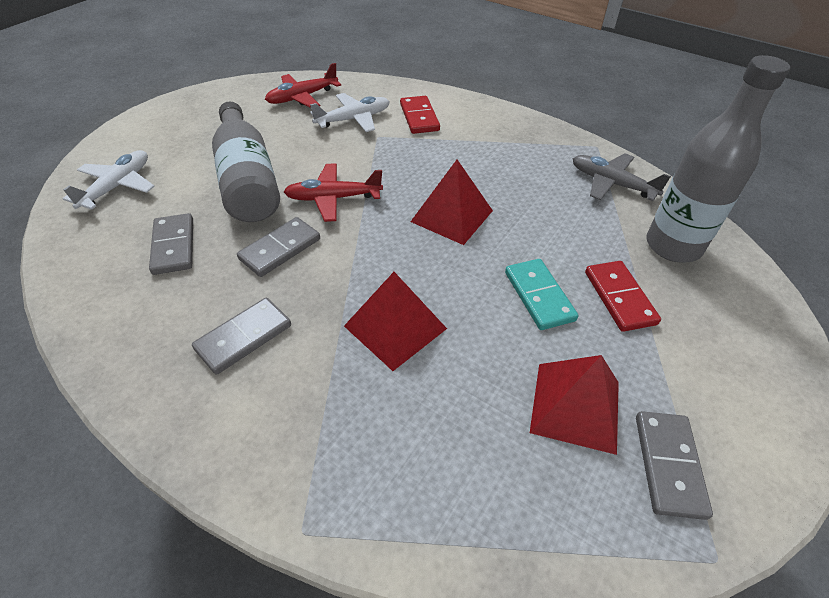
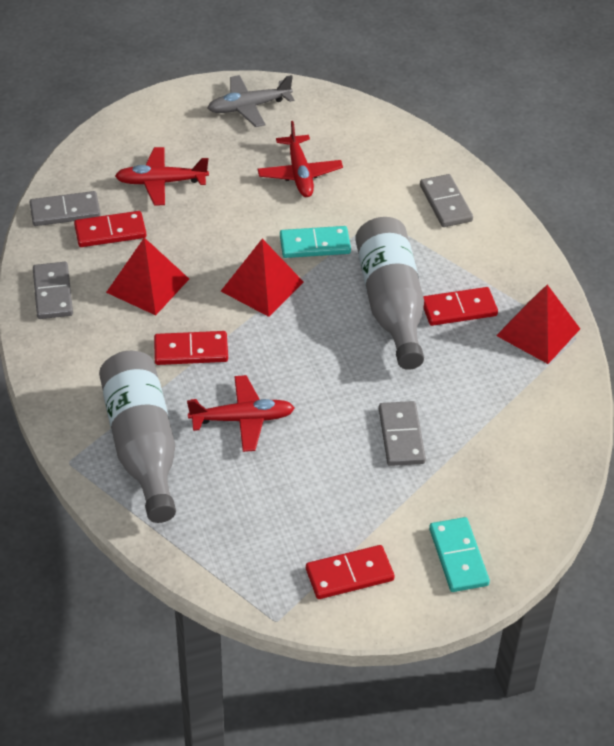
red domino: [400,96,440,134] [585,261,661,332] = 2 -> [74,211,146,247] [154,331,228,365] [306,545,395,599] [423,287,498,326] = 4
red plane: [265,63,341,108] [284,163,383,222] = 2 -> [115,147,209,206] [187,375,295,452] [257,121,343,197] = 3
turquoise domino: [505,259,578,330] = 1 -> [280,226,351,258] [429,517,490,592] = 2
white plane: [63,150,155,210] [310,93,390,132] = 2 -> none = 0

